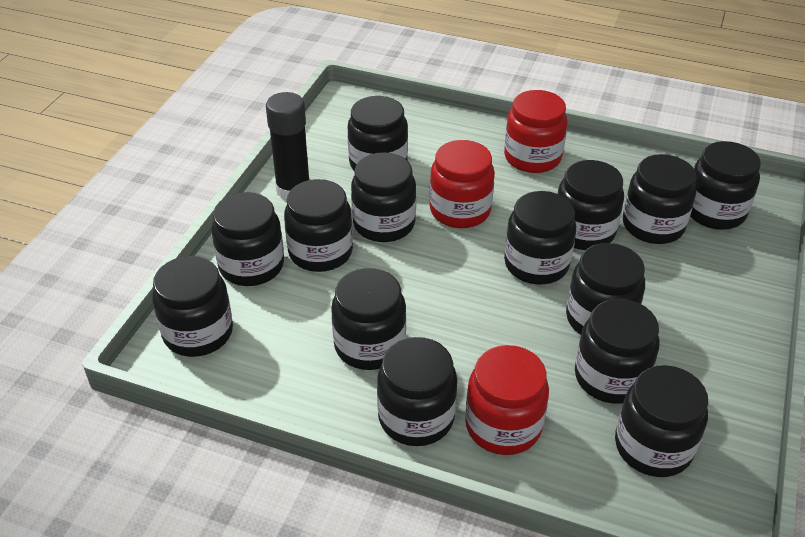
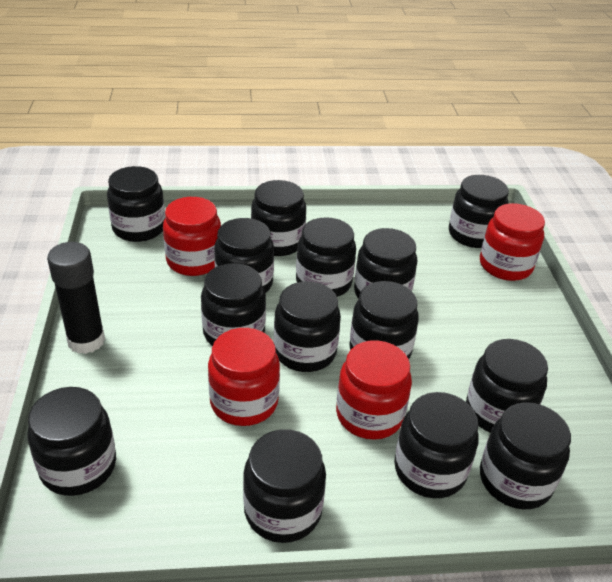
red jar: [430,140,495,228] [465,345,549,455] [504,90,567,173] = 3 -> [163,197,221,276] [208,328,280,426] [336,340,412,440] [480,203,545,281] = 4

